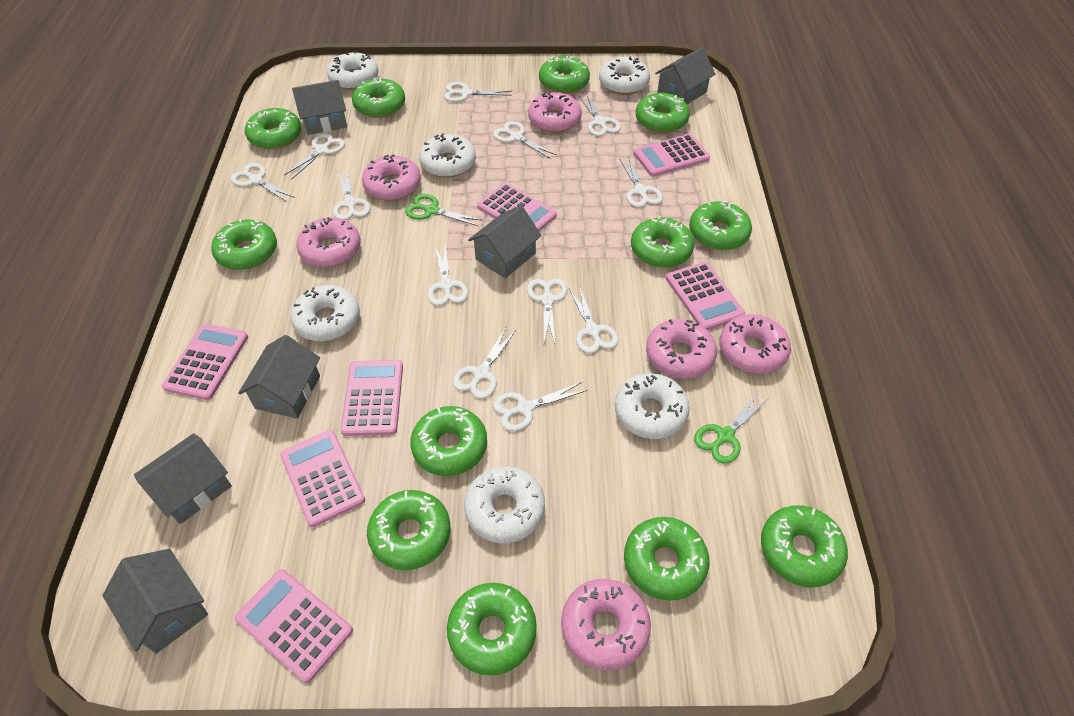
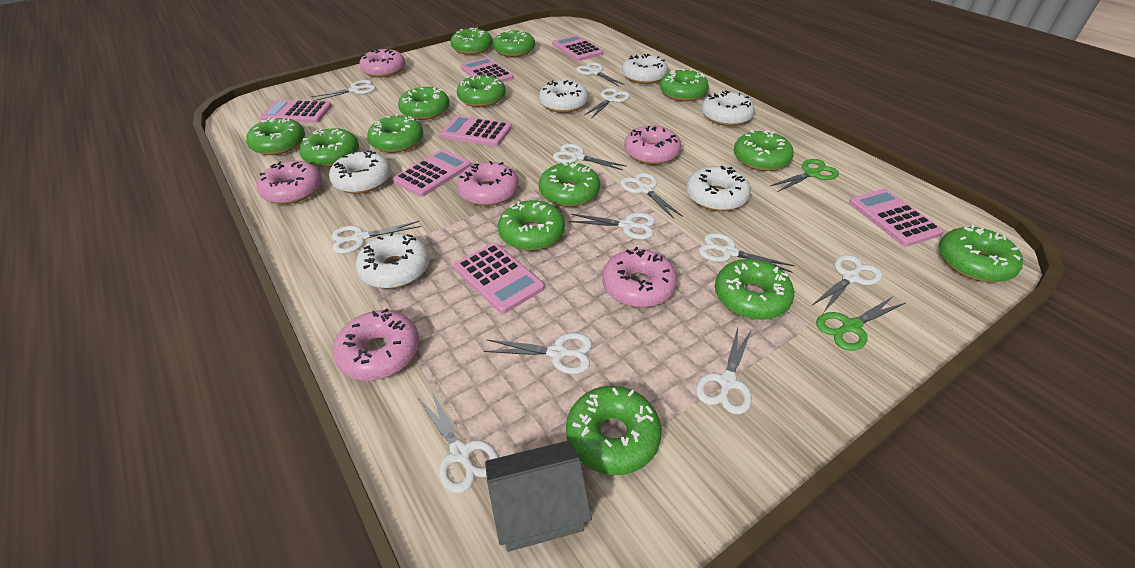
green donut: [211,218,277,270] [245,108,302,149] [352,77,405,118] [367,490,450,570] [410,406,487,476] [447,583,537,675] [539,56,590,94] [624,517,709,601] [631,216,694,268] [636,93,690,133] [689,201,752,250] [761,505,848,587] = 12 -> [246,118,305,155] [300,128,359,167] [367,114,423,153] [398,87,450,120] [450,28,493,55] [457,75,506,107] [493,29,535,57] [498,200,565,251] [539,161,600,207] [566,386,662,475] [660,69,709,101] [715,259,794,320] [734,130,794,171] [939,225,1023,282] = 14
grey house: [102,549,208,654] [134,433,232,524] [238,335,320,419] [292,80,347,135] [468,206,542,278] [655,48,716,104] = 6 -> [485,441,592,552] = 1

